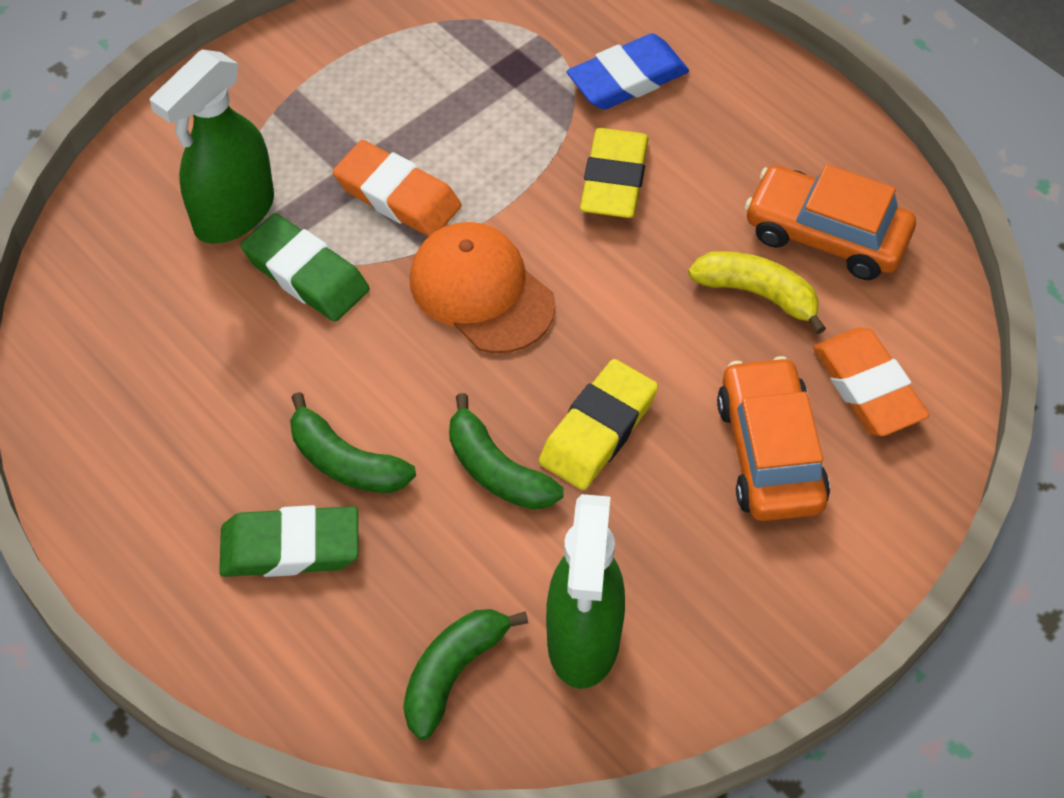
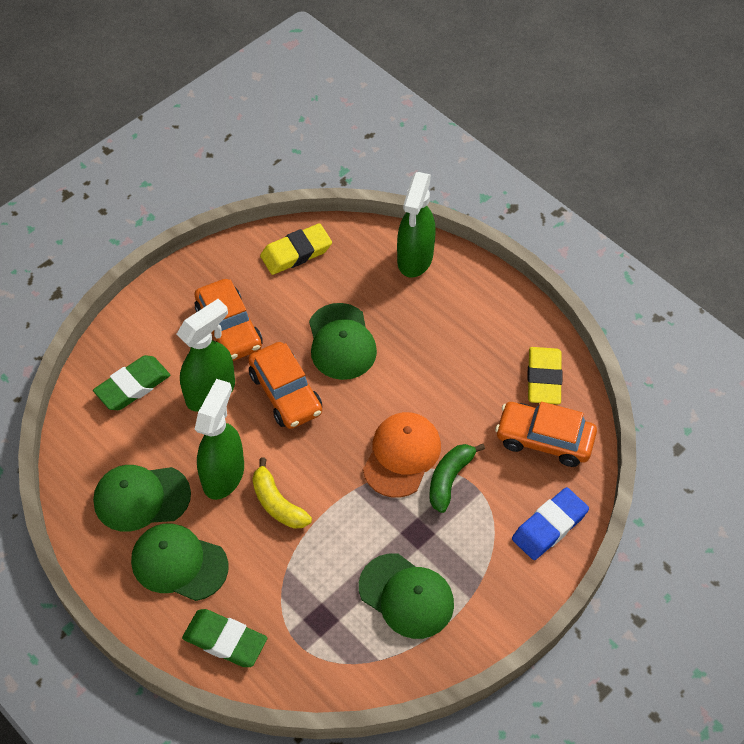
green banana: [290,392,416,493] [403,609,528,740] [449,393,564,510] = 3 -> [430,444,485,513] = 1
green cap: none = 0 -> [93,465,191,532] [131,523,229,601] [309,303,377,380] [359,553,454,639] = 4
green spray bottle: [150,49,274,244] [546,494,625,689] = 2 -> [176,299,235,412] [194,379,244,500] [397,172,436,278] = 3
orange car: [717,356,830,521] [745,164,916,280] = 2 -> [195,279,263,361] [248,342,322,429] [495,402,597,467] = 3
orange eraser: [333,140,461,237] [813,327,929,436] = 2 -> none = 0

